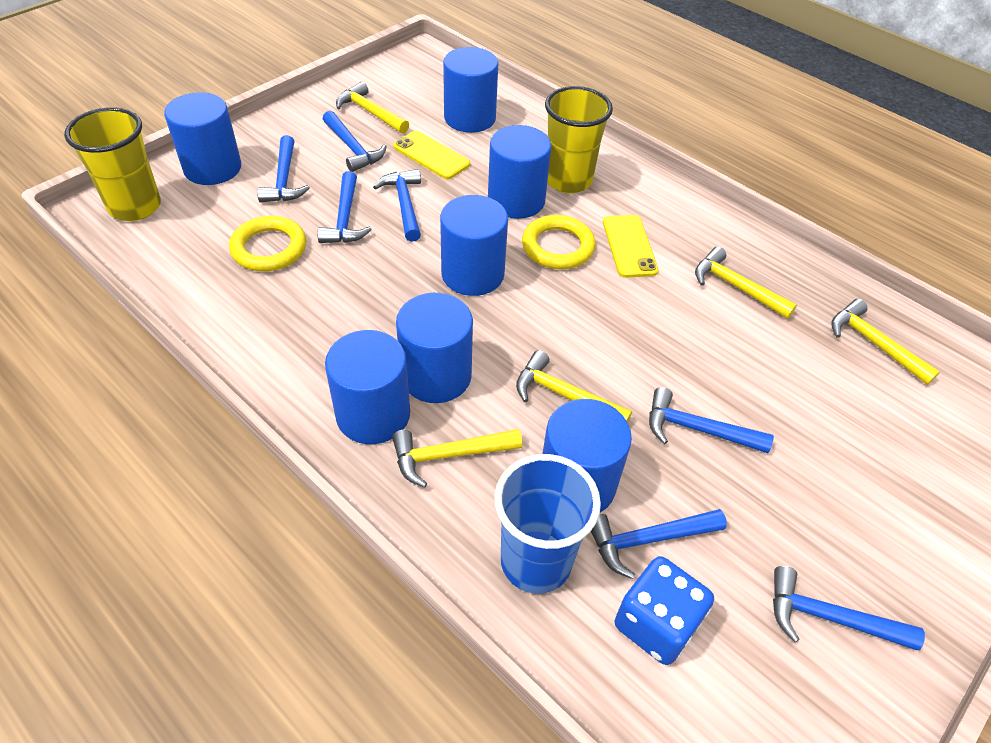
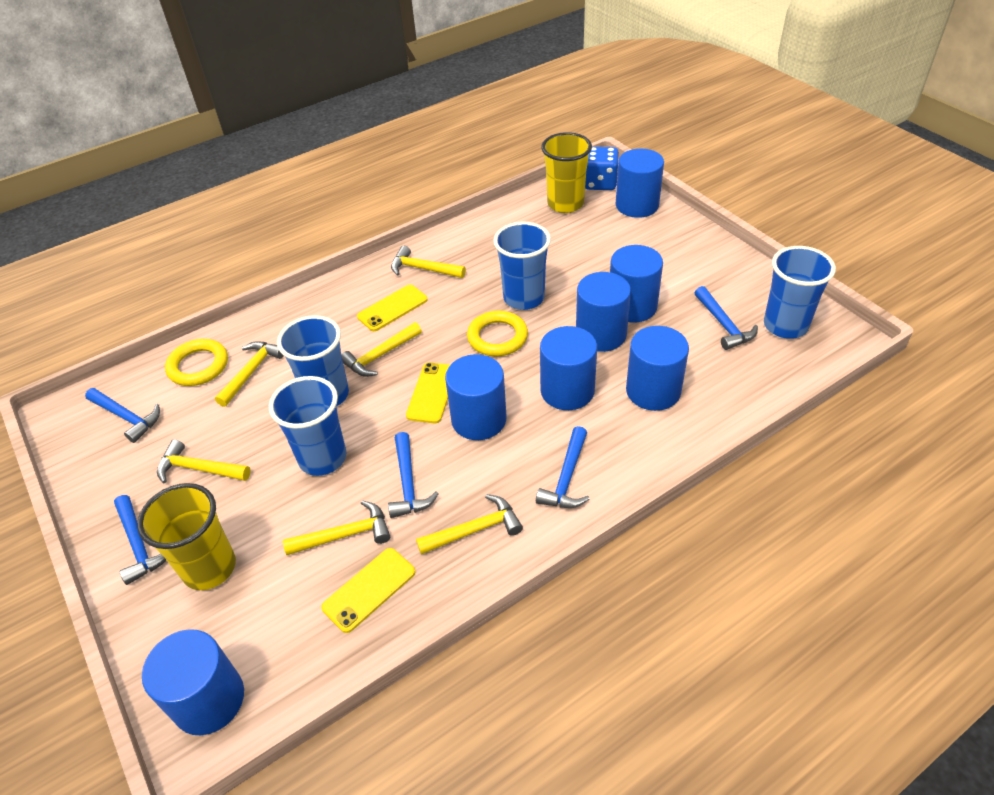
blue cup: [494,454,601,594] = 1 -> [269,376,347,476] [277,315,349,406] [493,222,551,310] [764,246,836,339] = 4
blue hammer: [257,135,310,203] [318,171,372,243] [323,111,387,172] [373,169,421,242] [591,509,727,579] [649,387,774,453] [773,566,925,650] = 7 -> [85,388,160,443] [114,495,166,585] [388,432,439,518] [536,426,590,508] [695,286,758,350] = 5
yellow hammer: [336,82,409,134] [392,429,522,488] [516,350,632,422] [695,247,797,319] [831,299,940,385] = 5 -> [157,439,251,483] [215,341,284,407] [283,500,390,555] [341,322,422,377] [391,246,466,278] [416,494,523,555] = 6
yellow phone: [393,131,470,179] [603,215,659,278] = 2 -> [321,548,415,633] [357,285,428,331] [406,362,450,423] = 3

